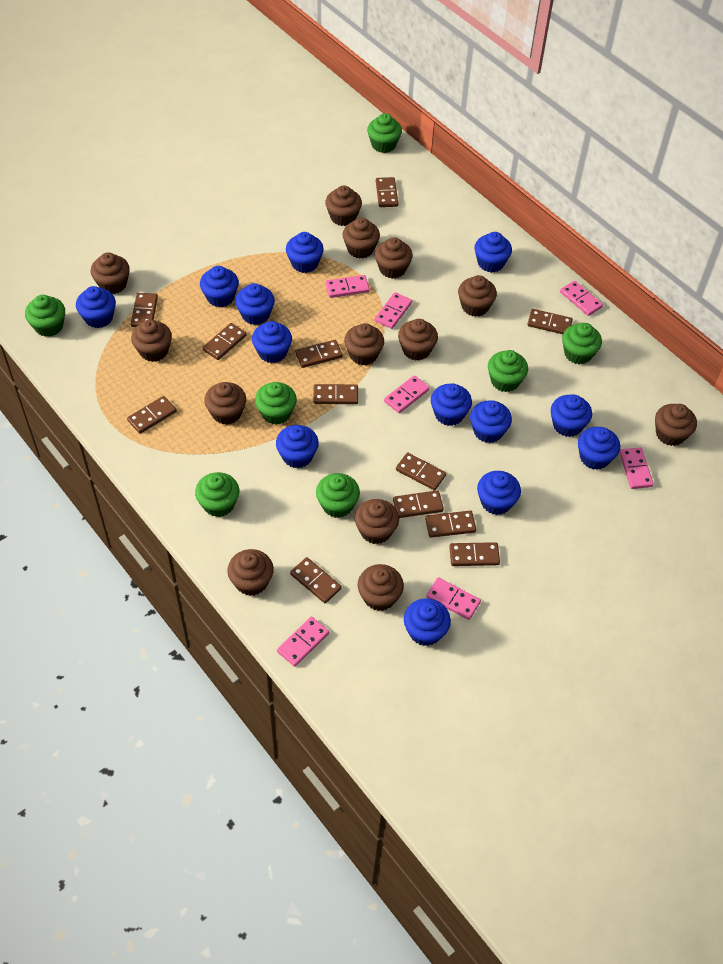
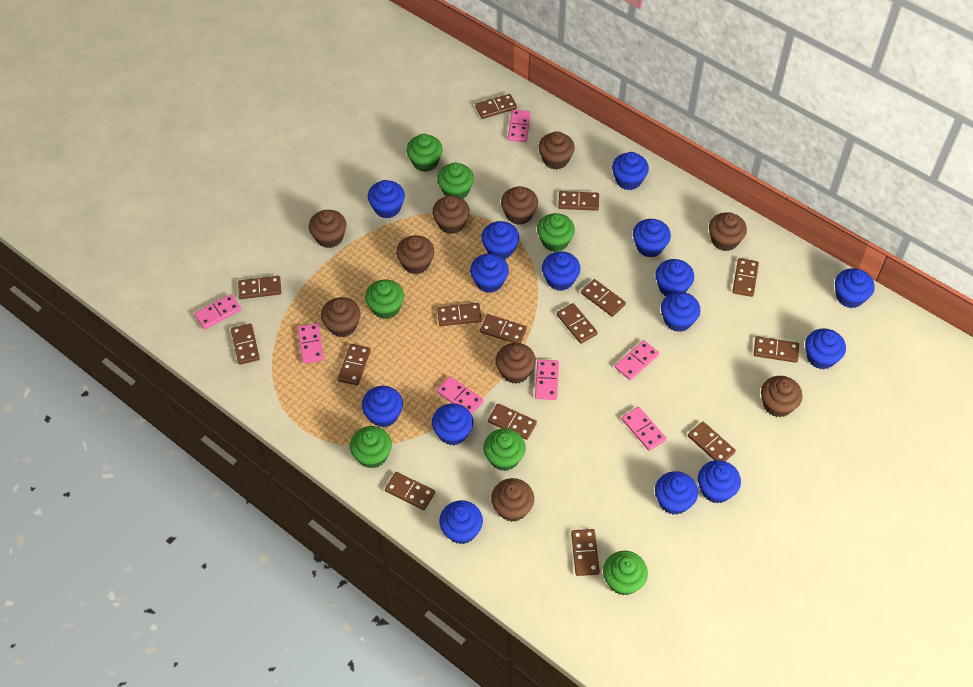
blue cupcake: [76,286,116,328] [200,266,239,307] [235,283,275,325] [252,321,292,363] [276,425,319,468] [286,232,324,273] [404,598,451,646] [431,383,472,426] [470,400,512,443] [474,232,512,273] [477,471,521,515] [551,395,592,437] [578,427,620,470] = 13 -> [362,386,403,427] [368,180,405,219] [432,403,473,445] [439,500,483,544] [470,254,509,293] [481,221,519,259] [542,251,581,291] [612,152,649,190] [633,219,671,257] [655,259,694,296] [655,471,698,515] [661,292,700,332] [698,460,741,504] [805,328,846,369] [835,268,875,308] = 15
brown cupcake: [91,253,130,294] [131,320,172,362] [204,382,246,425] [227,549,274,596] [325,185,362,226] [343,218,380,258] [344,323,384,365] [355,499,399,544] [358,564,404,611] [375,237,413,279] [398,319,438,361] [458,275,497,317] [655,404,697,446] = 13 -> [309,210,346,248] [321,297,360,337] [396,235,434,274] [432,196,470,234] [491,478,534,522] [495,343,536,384] [501,186,538,225] [538,131,575,169] [709,212,747,251] [761,376,803,417] = 10
brown domino: [127,396,177,434] [131,293,158,327] [202,323,246,360] [290,557,342,603] [295,340,343,368] [313,384,358,404] [376,177,398,207] [393,490,444,518] [396,453,446,491] [425,511,476,538] [449,542,500,566] [527,309,573,334] = 12 -> [231,323,260,365] [238,276,281,299] [337,344,371,386] [385,472,435,510] [437,303,482,326] [475,94,517,119] [480,314,527,343] [488,404,537,440] [557,303,598,344] [558,191,599,211] [571,529,600,576] [581,279,626,317] [688,422,736,461] [732,258,759,297] [754,336,799,363] = 15

